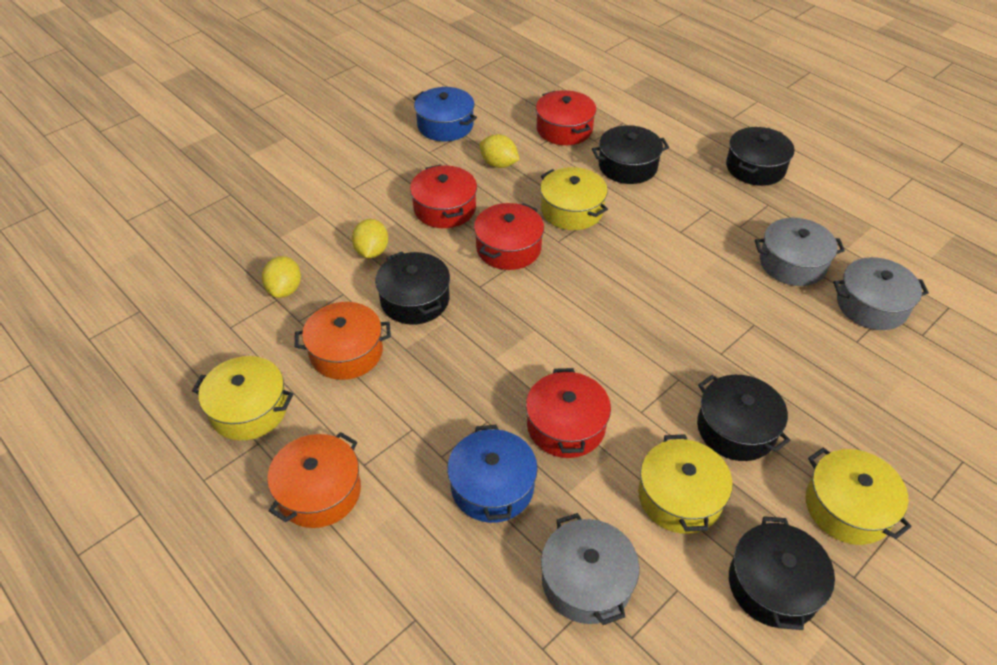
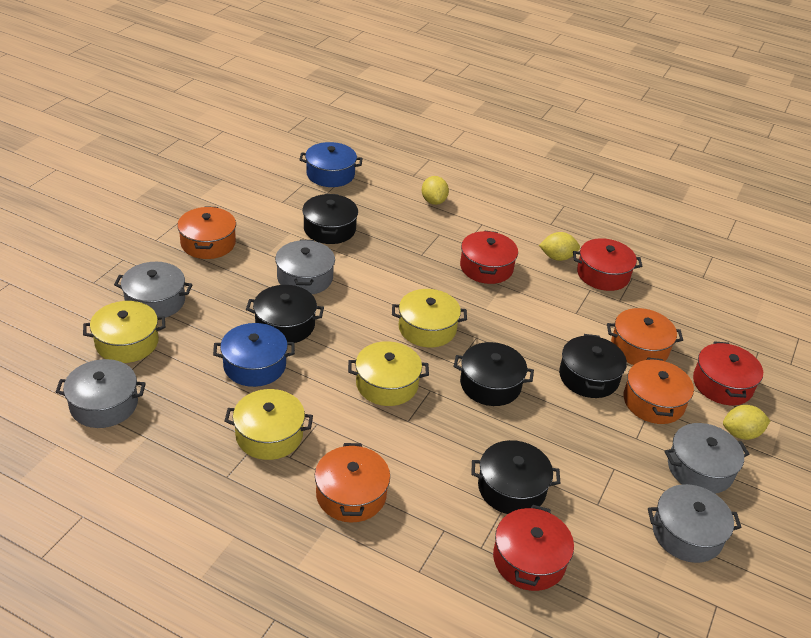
grey pot: [541,513,639,625] [755,218,845,286] [833,257,929,330] = 3 -> [56,359,146,428] [114,262,193,318] [275,239,335,294] [648,484,742,563] [665,423,750,494] = 5
orange pot: [267,432,361,528] [295,302,391,380] = 2 -> [177,206,236,259] [315,443,390,522] [607,308,683,365] [624,357,694,424] = 4

